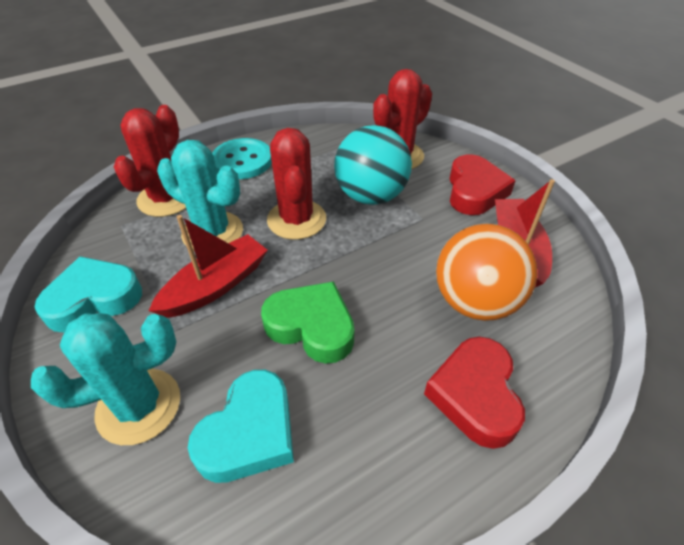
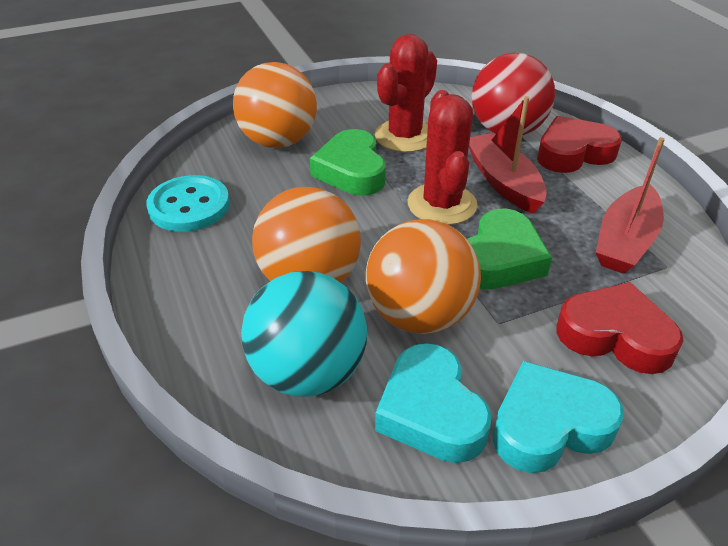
green heart: [261,281,355,364] = 1 -> [310,129,386,195] [467,209,552,289] = 2
orange ball: [436,224,538,321] = 1 -> [233,62,317,148] [252,187,361,283] [366,219,481,334] = 3
red ball: none = 0 -> [472,53,555,135] = 1
red cactus: [114,105,186,217] [267,128,326,240] [373,69,432,169] = 3 -> [375,34,437,152] [408,90,478,225] = 2
turquoise cactus: [31,313,180,445] [157,140,243,251] = 2 -> none = 0

